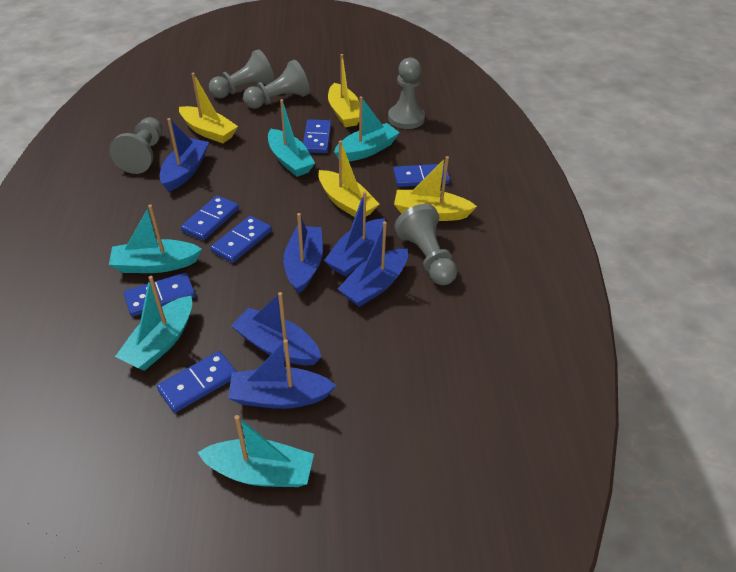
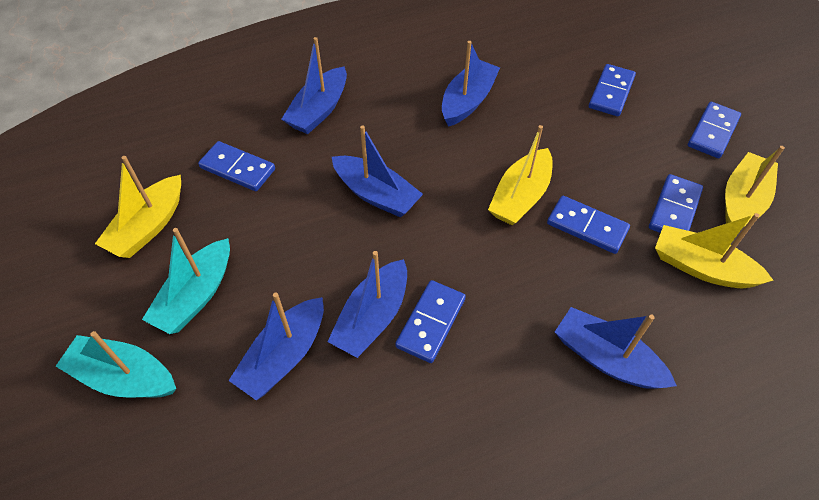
grey pawn: [110,117,163,174] [209,49,274,98] [243,60,310,109] [388,57,425,129] [394,204,457,285] = 5 -> none = 0
turquoise boat: [109,204,202,273] [115,276,192,371] [197,415,314,487] [268,99,315,177] [334,96,400,161] = 5 -> [56,331,176,398] [142,228,230,334] = 2

